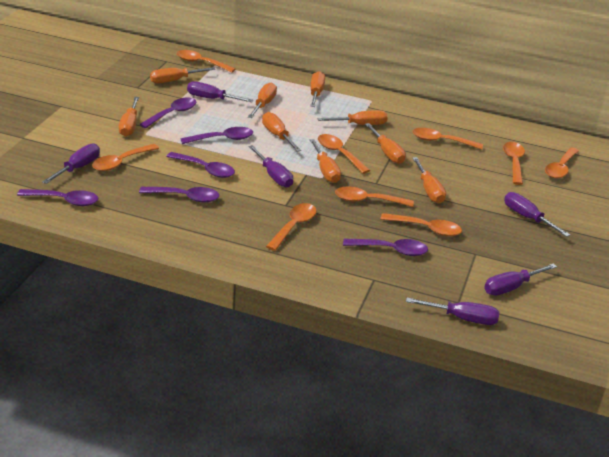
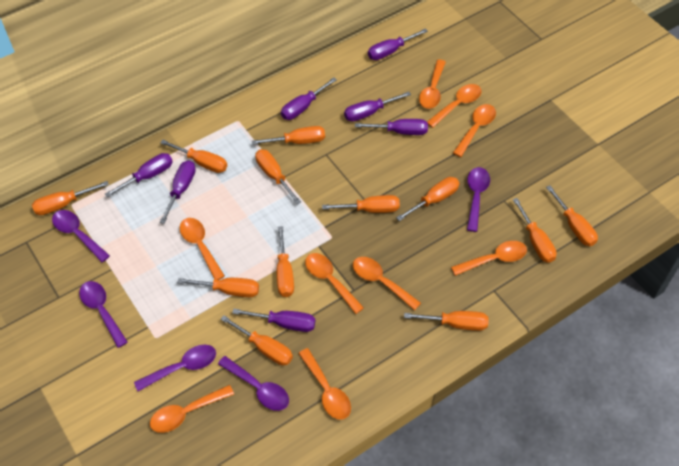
orange screwdriver: [119,97,139,137] [150,67,215,83] [248,82,277,118] [262,112,301,152] [310,71,325,107] [310,139,341,183] [318,110,388,125] [365,123,406,164] [412,157,446,204] = 9 -> [32,181,109,215] [160,140,227,173] [177,278,259,297] [221,316,293,365] [252,126,325,145] [255,149,301,204] [277,226,294,297] [322,195,400,213] [396,177,459,221] [404,311,489,331] [513,198,557,263] [546,185,598,246] = 12
purple screwdriver: [42,143,100,184] [187,81,254,102] [248,145,293,188] [406,298,499,325] [484,264,557,295] [504,192,570,237] = 6 -> [105,153,173,197] [160,160,196,224] [232,309,315,332] [281,77,337,120] [344,92,411,122] [355,119,428,135] [368,28,428,60] = 7
purple spoon: [17,189,98,206] [139,97,196,128] [139,187,219,203] [166,152,235,178] [180,127,253,144] [343,239,428,256] = 6 -> [52,210,110,262] [79,281,128,348] [134,344,216,391] [218,356,289,411] [467,167,490,232] = 5

